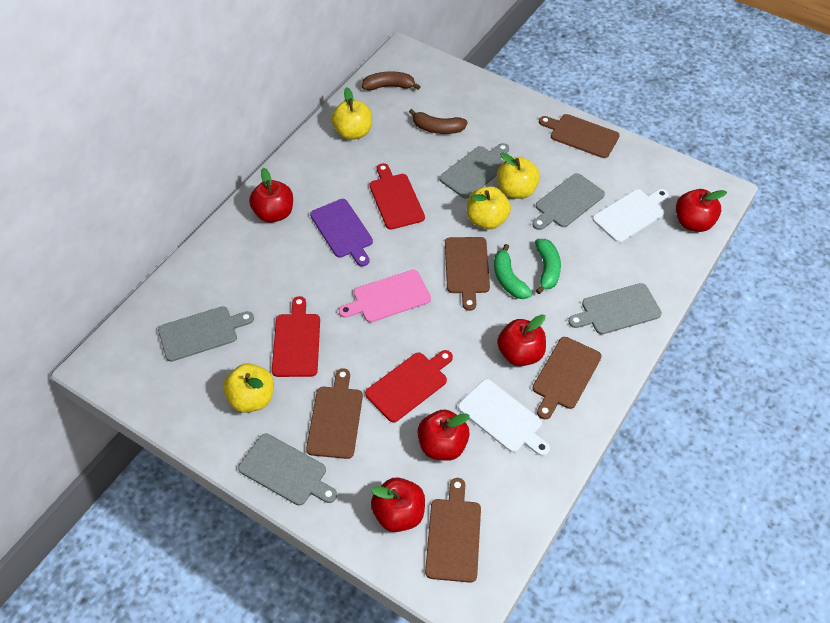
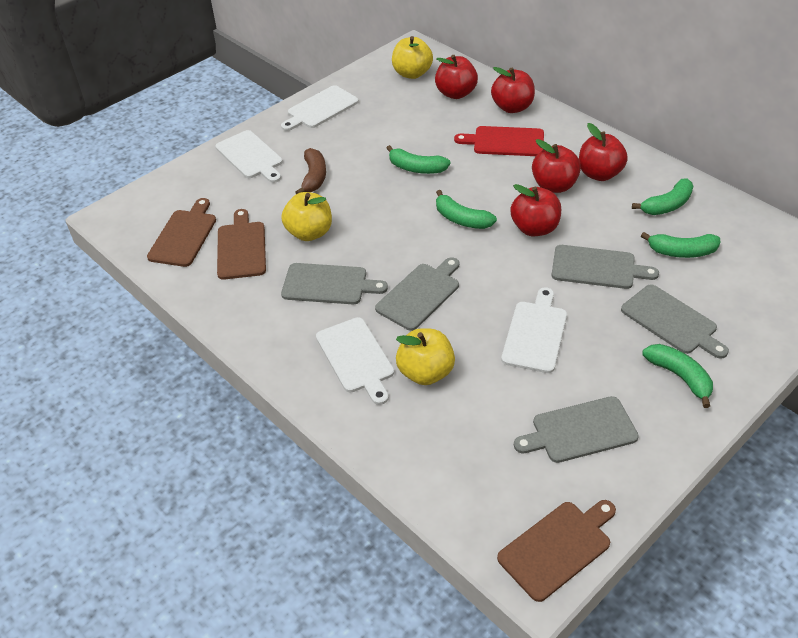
brown banana: [362,71,421,90] [409,109,467,134] = 2 -> [295,148,326,194] = 1
brown cutting board: [306,368,363,459] [425,478,481,583] [445,237,490,311] [533,337,602,419] [539,114,620,158] = 5 -> [147,198,216,267] [217,209,266,280] [497,500,616,602] = 3
green banana: [494,244,532,299] [535,239,561,294] = 2 -> [386,145,451,174] [436,190,497,229] [632,178,693,215] [641,232,720,258] [642,344,713,408] = 5
pink cutting board: [339,269,431,322] = 1 -> none = 0
purple cutting board: [310,199,373,266] = 1 -> none = 0
red cutting board: [272,296,320,377] [365,350,453,422] [370,163,425,230] = 3 -> [454,126,544,156] = 1
white cutting board: [458,379,550,456] [593,189,669,243] = 2 -> [215,130,283,183] [281,85,359,131] [316,317,394,405] [501,287,567,373] = 4
yellow apple: [223,363,274,413] [331,87,372,140] [467,186,511,229] [497,152,540,199] = 4 -> [281,192,332,241] [392,36,433,79] [396,328,455,385] = 3

